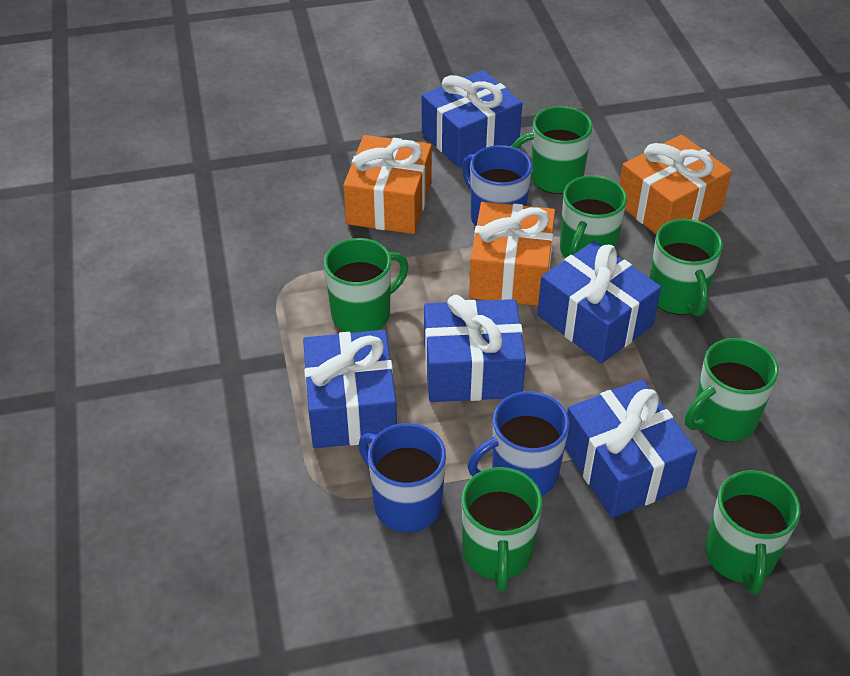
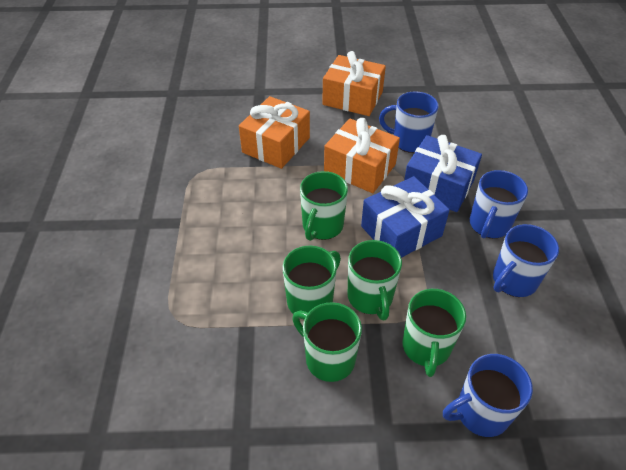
blue gift: [303,330,397,448] [422,70,522,167] [424,295,526,402] [537,241,661,363] [565,380,697,518] = 5 -> [361,176,450,258] [404,135,482,212] = 2
blue mug: [358,423,446,533] [462,145,532,226] [467,391,569,496] = 3 -> [379,91,439,153] [443,354,533,437] [470,170,528,239] [493,224,559,297] = 4
green mug: [324,238,409,333] [461,467,542,592] [511,106,593,194] [560,175,627,258] [650,219,723,316] [685,338,779,442] [705,470,801,595] = 7 -> [283,246,341,320] [292,302,362,382] [300,171,348,241] [348,240,402,320] [402,289,466,377] = 5

